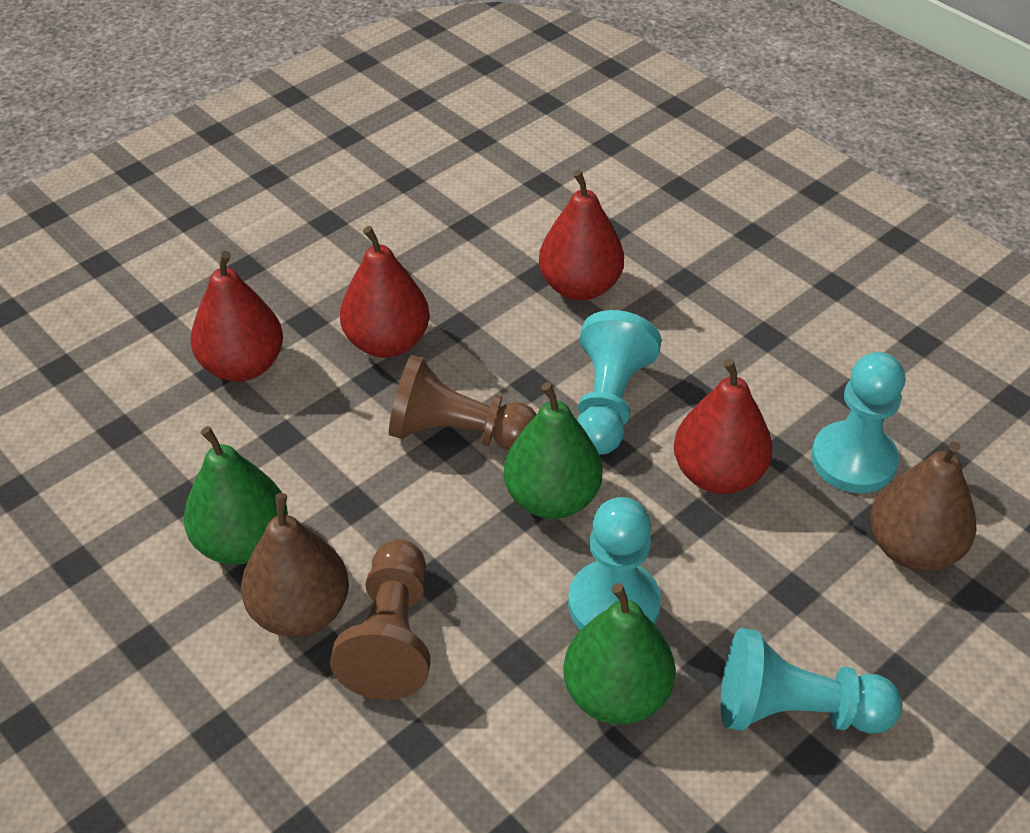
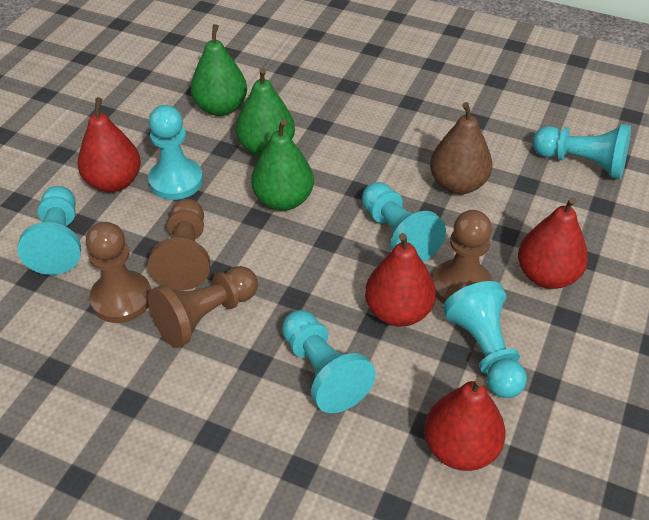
brown pawn: [330,539,430,700] [389,355,537,450] = 2 -> [86,222,151,323] [148,199,210,290] [148,266,258,348] [433,210,493,304] = 4
brown pear: [241,493,349,637] [870,441,977,571] = 2 -> [430,102,493,194] = 1
turquoise pawn: [568,497,661,630] [577,310,661,455] [721,628,902,734] [811,352,905,493] = 4 -> [18,186,81,275] [148,105,203,200] [282,310,376,413] [362,182,446,262] [443,281,527,398] [533,124,631,179] = 6

